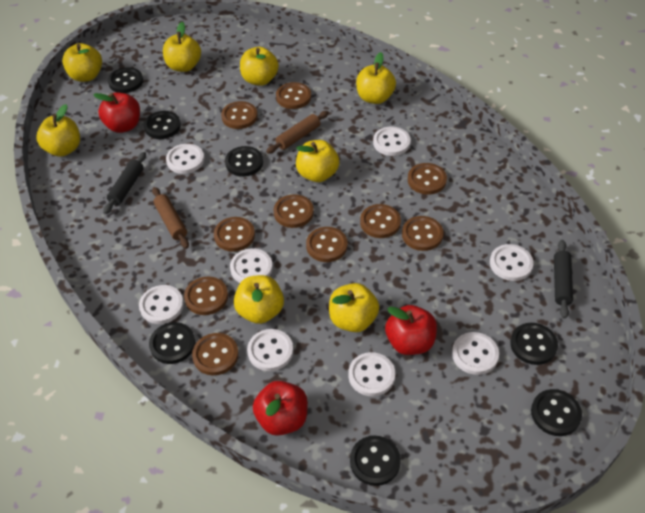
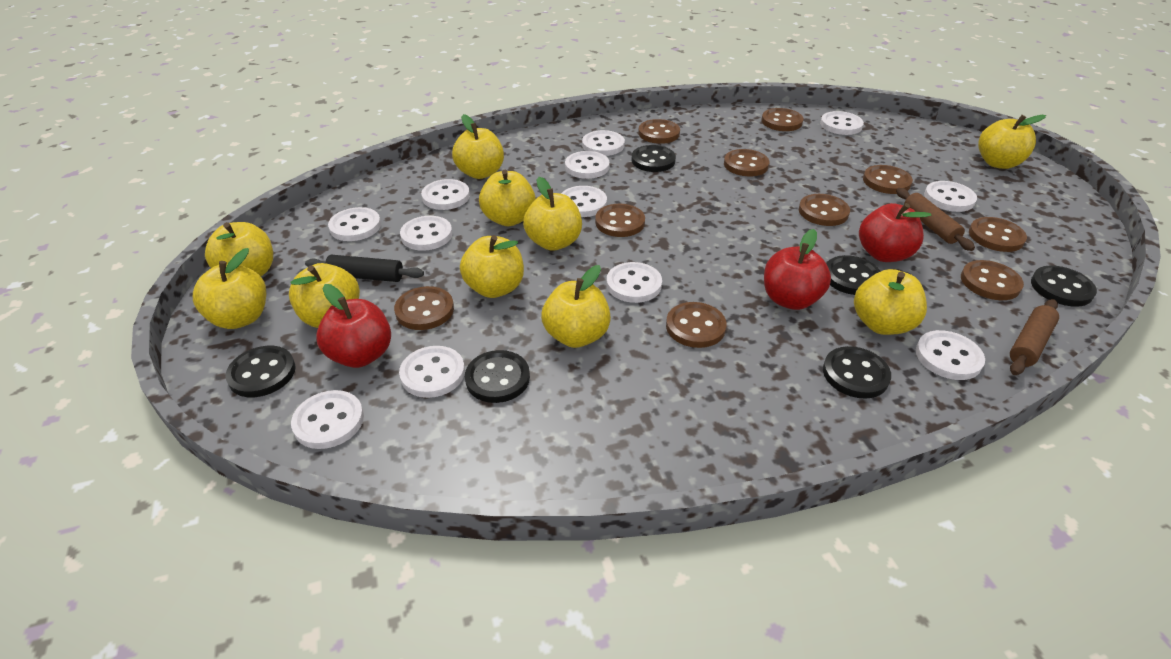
black button: [108,67,143,93] [144,111,181,139] [149,322,195,364] [225,146,263,177] [350,435,401,486] [510,323,558,365] [531,389,582,436] = 7 -> [225,346,296,397] [465,350,530,403] [632,145,676,172] [823,346,891,399] [826,255,881,295] [1031,265,1097,307] = 6
black rolling pin: [103,152,146,214] [554,240,573,319] = 2 -> [305,255,424,282] = 1
white button: [139,285,184,324] [166,144,204,174] [230,248,273,283] [247,329,293,371] [348,352,395,396] [373,126,411,156] [452,332,499,375] [490,244,534,281] = 8 -> [291,390,364,449] [328,207,381,241] [399,346,465,398] [400,216,452,251] [421,179,470,210] [561,186,607,217] [565,151,610,179] [582,130,625,156] [607,262,662,303] [820,111,864,135] [916,330,985,380] [924,181,977,212] = 12
yellow apple: [36,104,80,157] [62,43,102,82] [163,22,201,72] [234,275,284,324] [240,47,279,86] [296,140,339,182] [329,283,379,332] [356,52,396,104] = 8 -> [193,248,266,329] [205,222,273,276] [289,263,360,328] [452,114,504,179] [460,235,524,298] [479,170,536,226] [523,177,582,251] [541,265,611,348] [854,269,927,335] [978,115,1046,169] = 10

